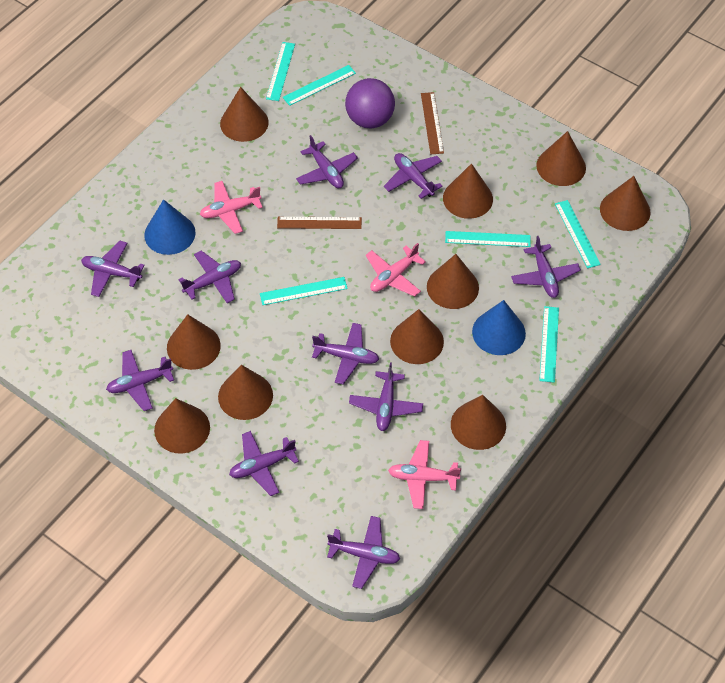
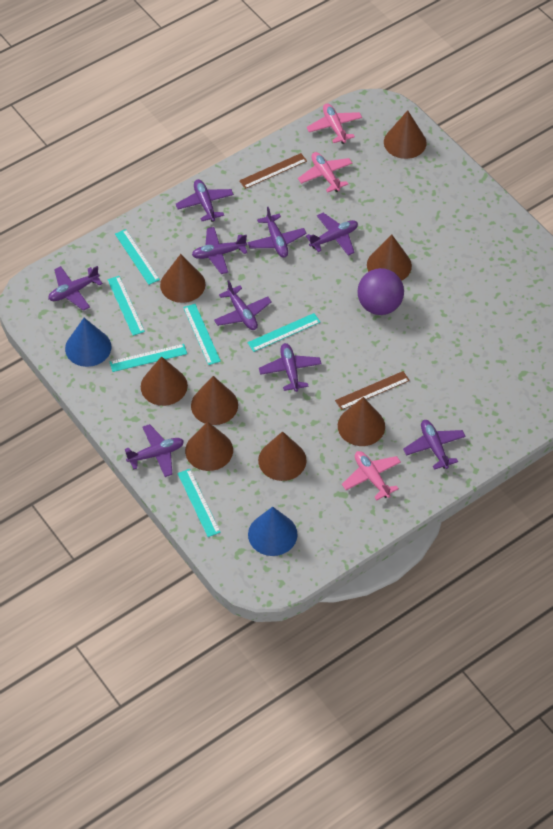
brown cone: [154,398,210,454] [167,314,221,370] [218,365,273,420] [220,87,269,142] [390,309,444,364] [427,254,479,309] [443,163,493,219] [451,395,506,450] [536,131,586,186] [600,176,650,231] = 10 -> [141,356,188,406] [160,254,205,303] [185,422,233,471] [191,376,238,425] [258,431,307,481] [338,397,385,446] [367,234,412,281] [384,110,427,159] = 8
purple plane: [81,240,145,297] [106,350,174,411] [178,251,241,303] [229,431,299,496] [296,135,358,188] [312,323,379,385] [327,516,400,589] [349,362,423,431] [384,153,443,199] [511,236,581,298] = 10 -> [48,266,103,311] [125,424,184,477] [176,179,234,222] [192,227,247,274] [214,280,272,330] [248,207,307,258] [259,343,321,392] [306,213,358,256] [403,420,466,470] = 9

